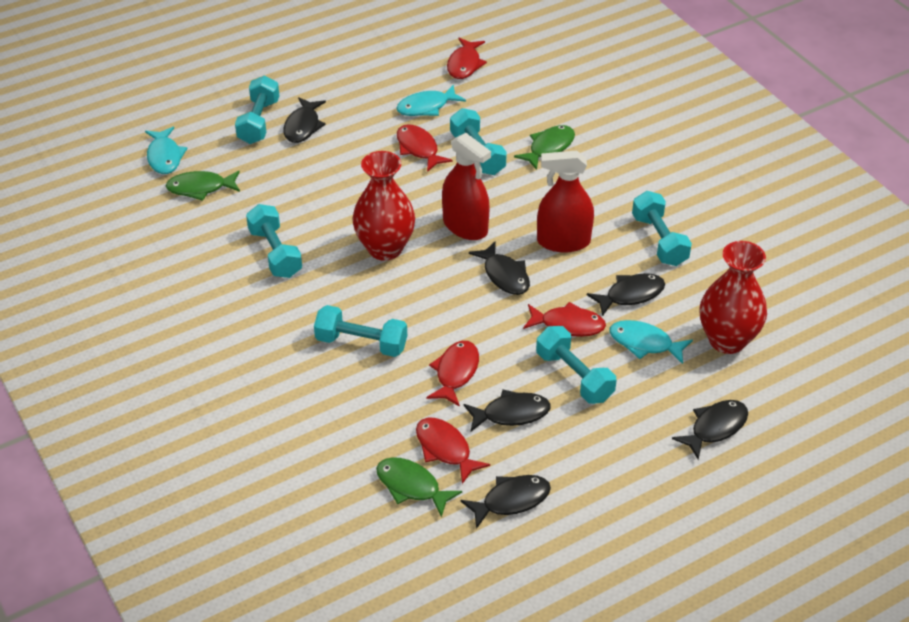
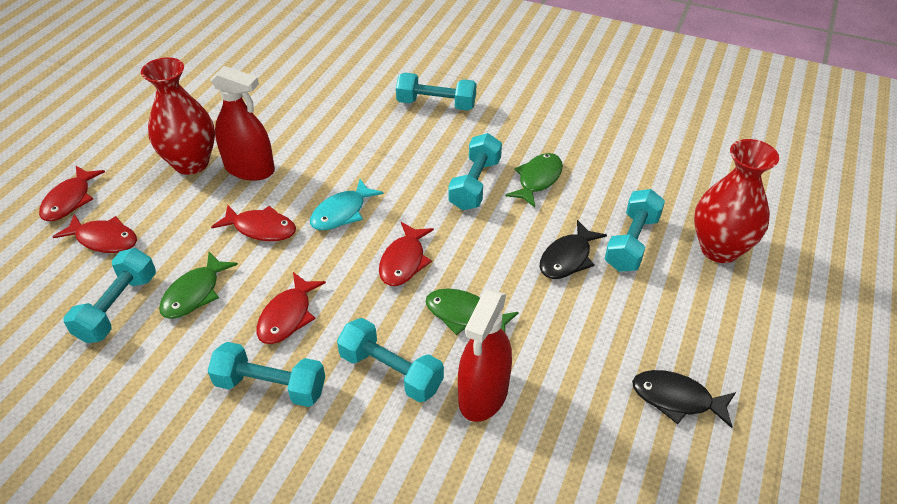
black fish: [283,97,326,143] [460,475,551,529] [463,390,551,431] [469,241,530,295] [587,273,665,316] [672,400,748,460] = 6 -> [540,220,607,279] [632,370,736,428] = 2
turquoise fish: [145,127,188,174] [396,85,466,116] [609,320,693,364] = 3 -> [310,179,384,230] = 1

